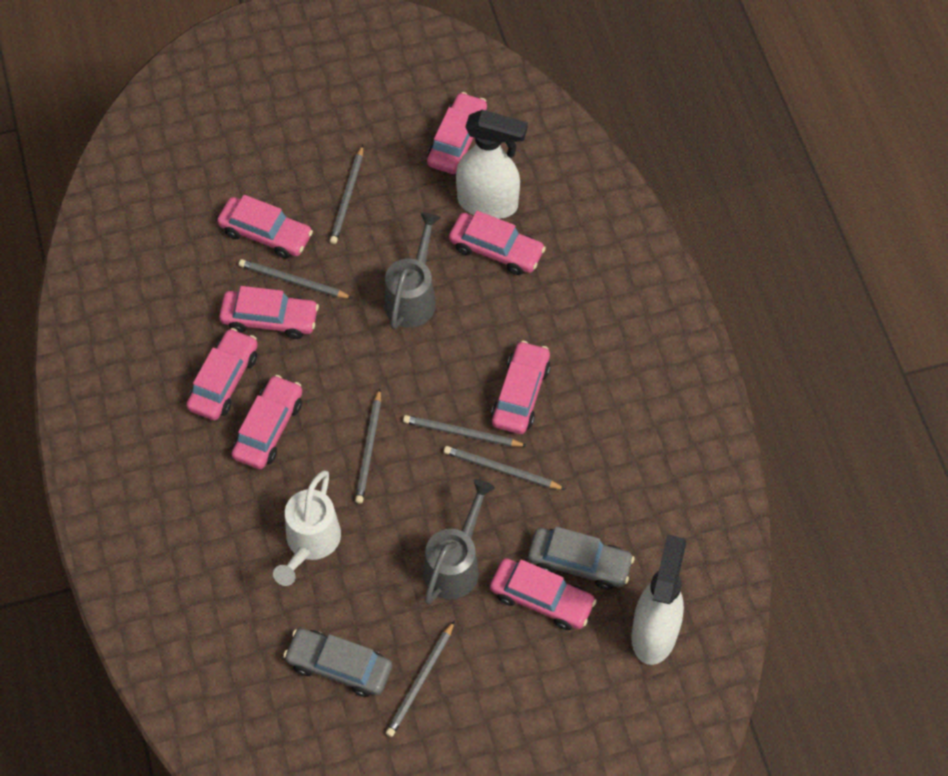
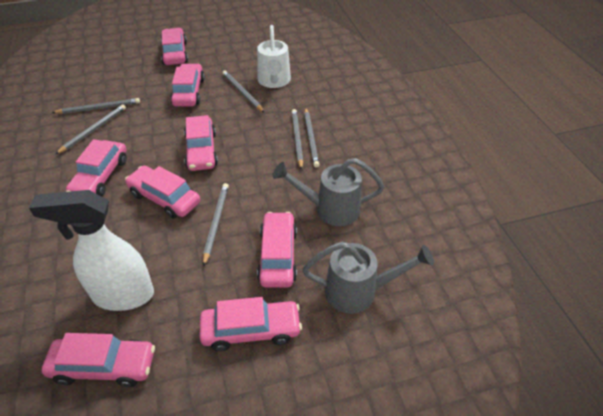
grey car: [283,628,392,697] [528,526,635,590] = 2 -> none = 0
white spray bottle: [456,110,528,219] [632,534,686,665] = 2 -> [29,190,154,311] = 1

